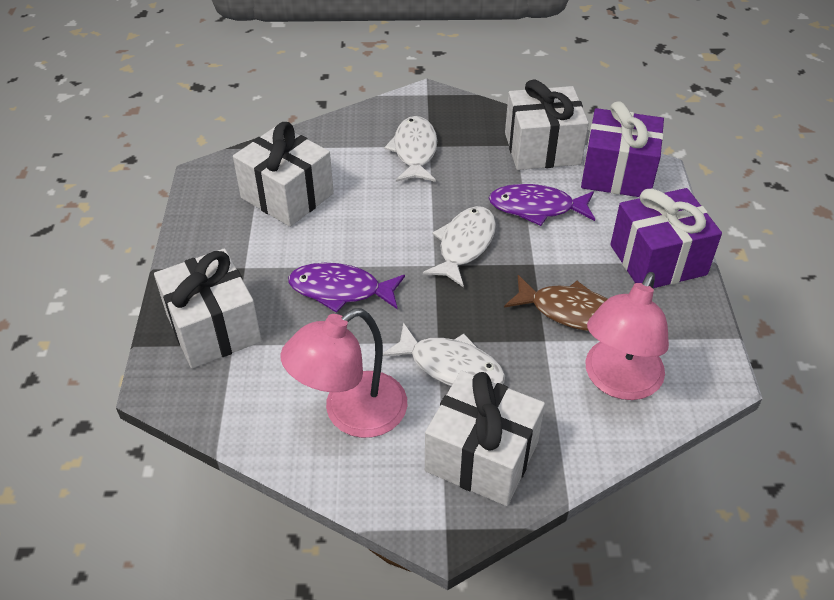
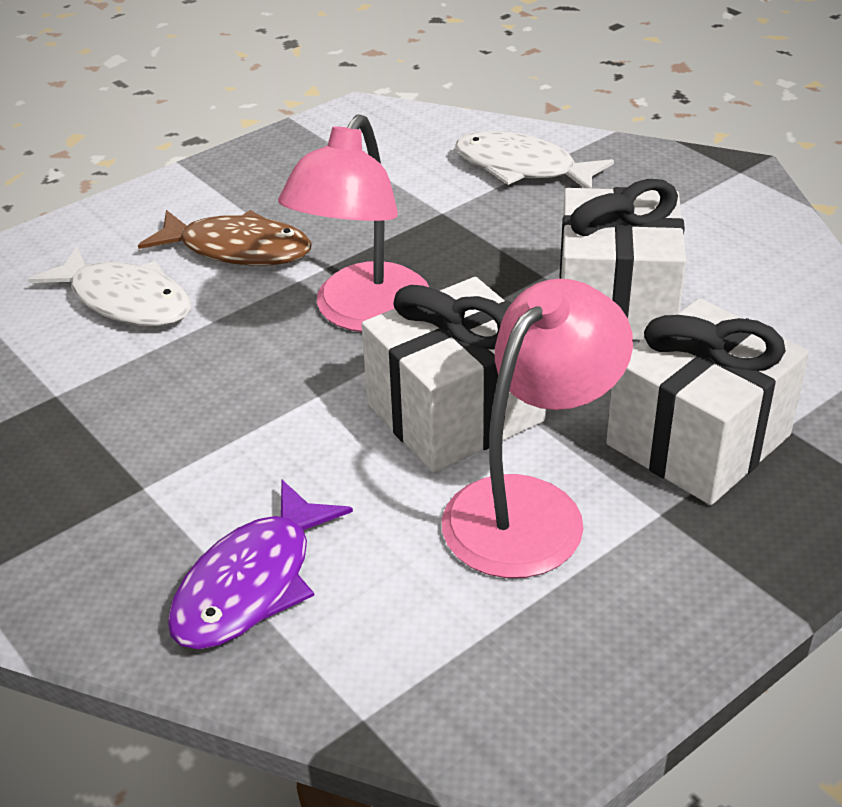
purple fish: [288,263,405,313] [489,184,595,226] = 2 -> [167,480,353,649] = 1
purple gift: [581,101,664,197] [610,188,722,288] = 2 -> none = 0
white fish: [383,322,505,386] [384,116,437,182] [423,206,496,288] = 3 -> [29,246,191,326] [455,131,614,188] = 2
white gift: [154,248,262,368] [233,122,334,227] [425,370,545,506] [505,79,589,170] = 4 -> [362,277,546,473] [559,179,686,340] [606,298,809,505] = 3

